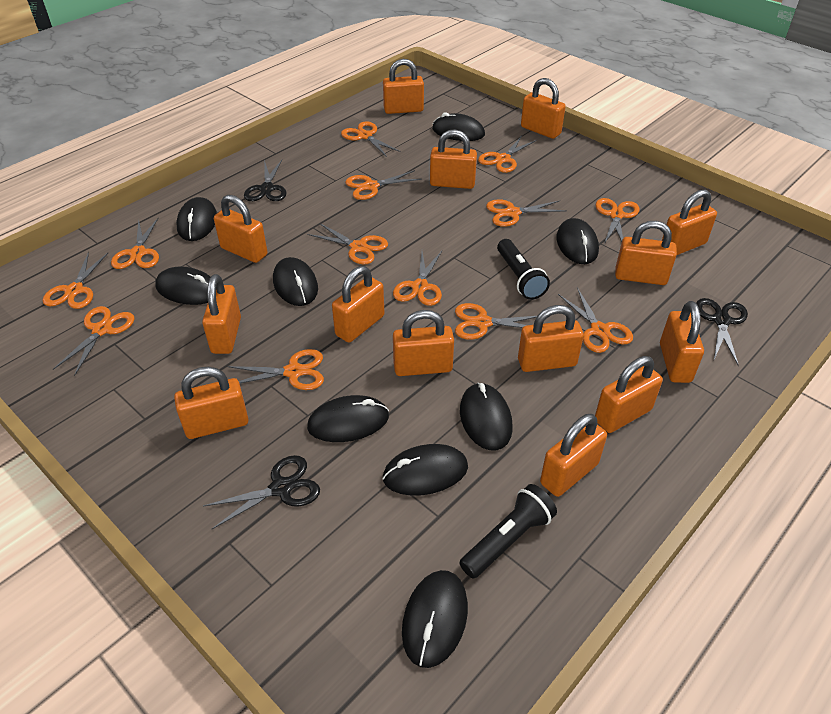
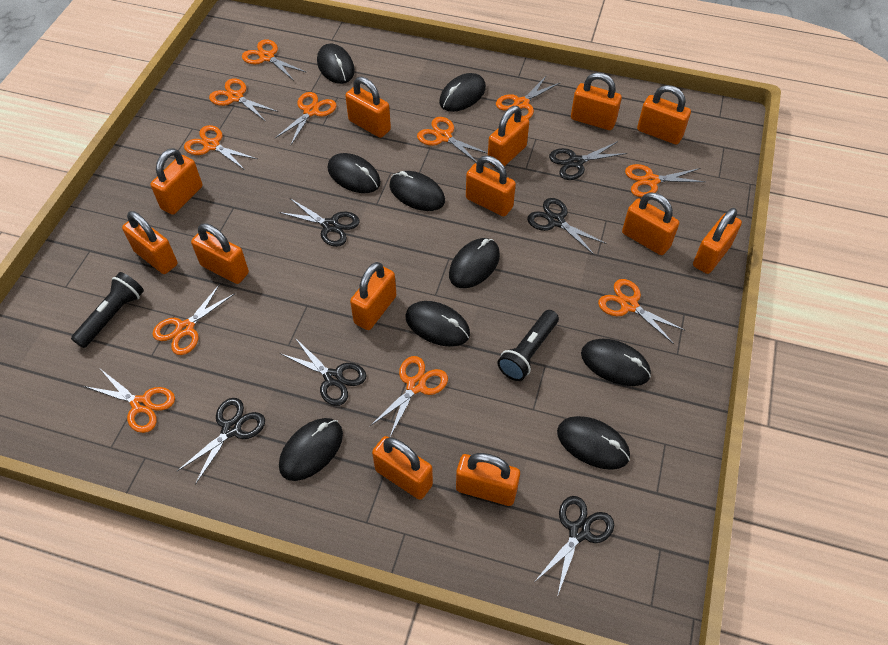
black scissors: [203,455,320,529] [244,160,286,201] [696,298,748,366] = 3 -> [176,398,265,485] [279,198,360,247] [280,338,366,406] [527,198,607,255] [535,496,614,597] [549,141,627,180] = 6
orange padlock: [174,367,248,439] [202,274,241,354] [214,195,268,263] [332,266,385,343] [383,59,424,114] [393,310,454,376] [430,129,477,189] [518,305,584,372] [521,78,566,139] [540,414,607,497] [595,356,663,433] [615,221,677,285] [660,301,704,383] [662,189,717,255] = 14 -> [122,211,178,274] [151,148,202,215] [191,223,249,284] [345,77,391,138] [350,262,396,330] [372,436,433,500] [456,453,520,506] [466,156,516,217] [488,106,529,168] [571,72,622,130] [622,193,679,255] [637,85,691,145] [693,208,742,274] = 13
orange scissors: [43,252,108,309] [53,306,135,376] [111,218,159,269] [227,349,324,390] [307,223,388,265] [341,121,401,157] [345,170,422,200] [393,251,442,306] [455,303,537,340] [478,136,537,173] [486,199,566,227] [558,288,633,353] [596,198,639,244] = 13 -> [84,370,175,433] [152,284,235,355] [184,125,257,170] [209,78,278,122] [242,39,307,81] [275,92,337,145] [370,356,448,437] [417,117,488,163] [496,75,561,119] [598,279,686,344] [625,164,705,197] = 11

